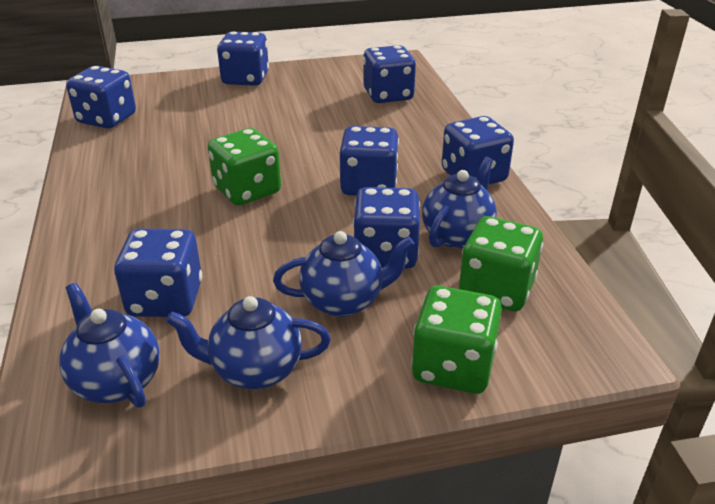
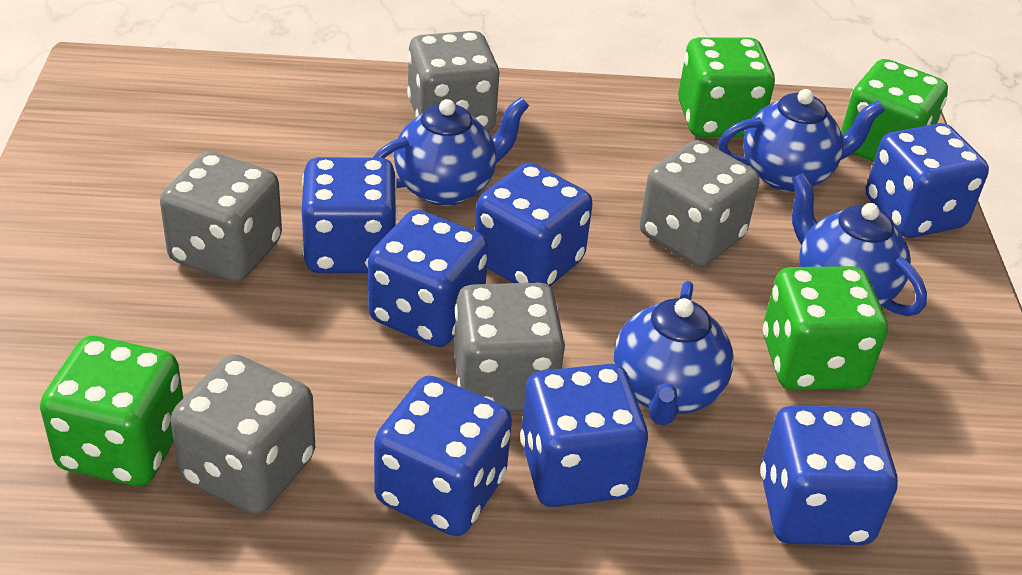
green dice: [208,128,281,206] [411,286,502,394] [459,216,543,311] = 3 -> [40,336,183,486] [678,37,775,137] [763,266,888,390] [841,59,948,162] = 4
grey dice: none = 0 -> [160,152,282,282] [171,354,315,514] [407,31,500,131] [454,282,566,411] [640,140,760,267] = 5

